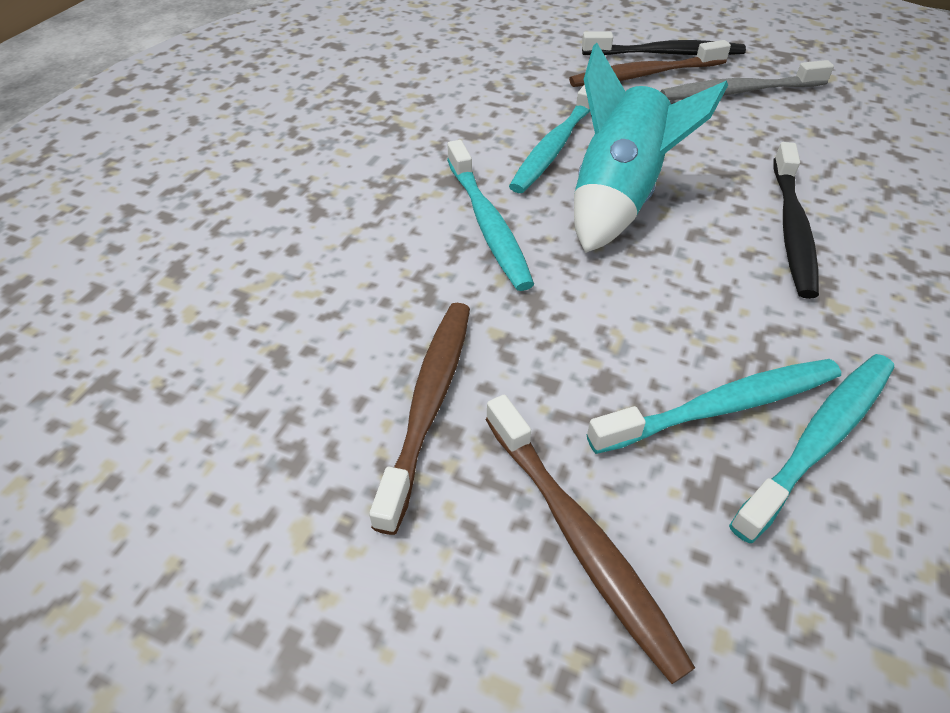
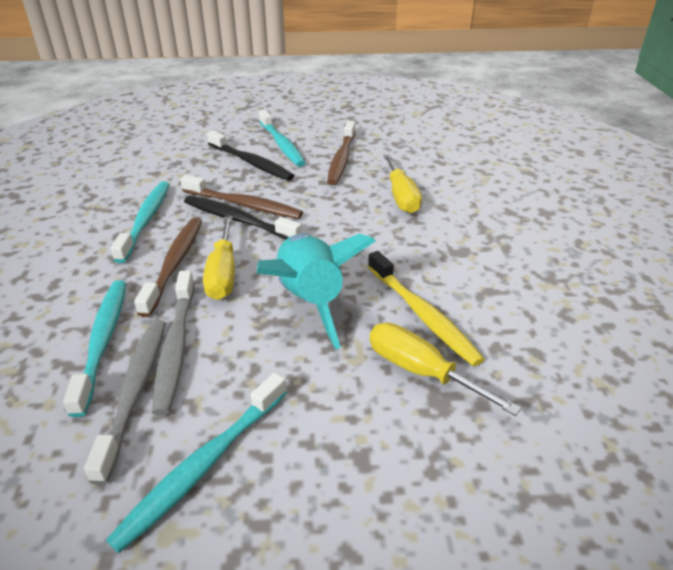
grey toothbrush: [661,60,834,100] = 1 -> [84,320,166,485] [152,270,195,416] = 2
yellow screwdriver: none = 0 -> [203,216,235,300] [370,323,521,416] [383,154,422,213] = 3
yellow toothbrush: none = 0 -> [368,251,485,366] = 1

